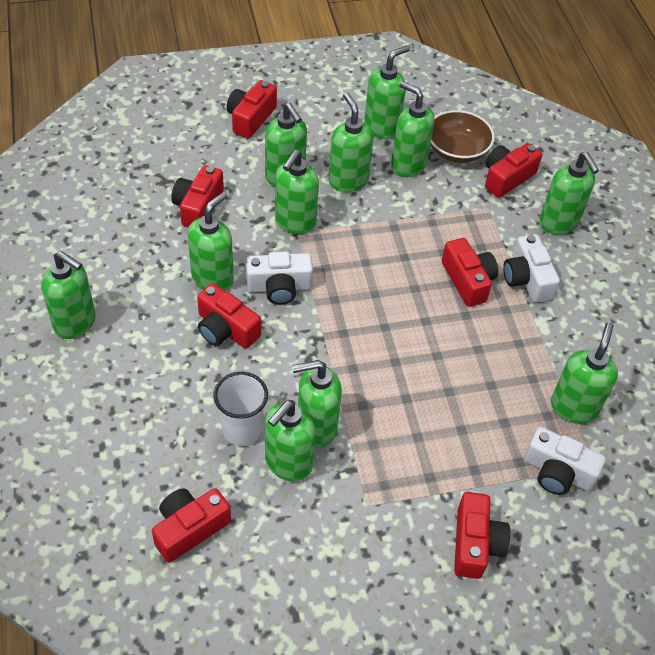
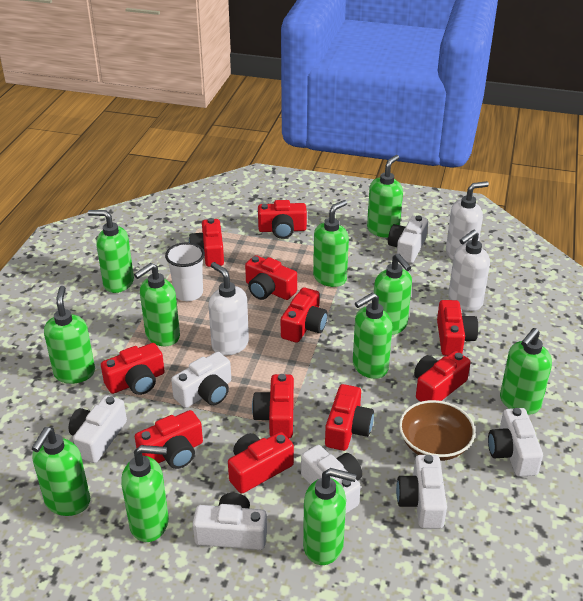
red camera: [152,488,231,563] [171,165,224,227] [197,283,261,349] [227,80,277,139] [442,238,498,307] [454,492,510,579] [485,143,542,198] = 7 -> [101,343,165,395] [135,410,203,469] [189,218,224,267] [228,432,294,494] [245,255,297,300] [252,374,294,439] [258,200,307,239] [281,287,328,343] [325,384,374,451] [414,351,471,402] [437,300,478,356] = 11
white camera: [246,251,313,305] [503,234,560,302] [524,427,606,495] = 3 -> [69,395,127,463] [171,352,231,408] [193,493,267,550] [301,445,362,514] [388,215,428,263] [396,455,447,529] [488,408,543,477] = 7
white soap dispenser: none = 0 -> [209,262,249,356] [446,181,489,260] [448,229,490,311] = 3

